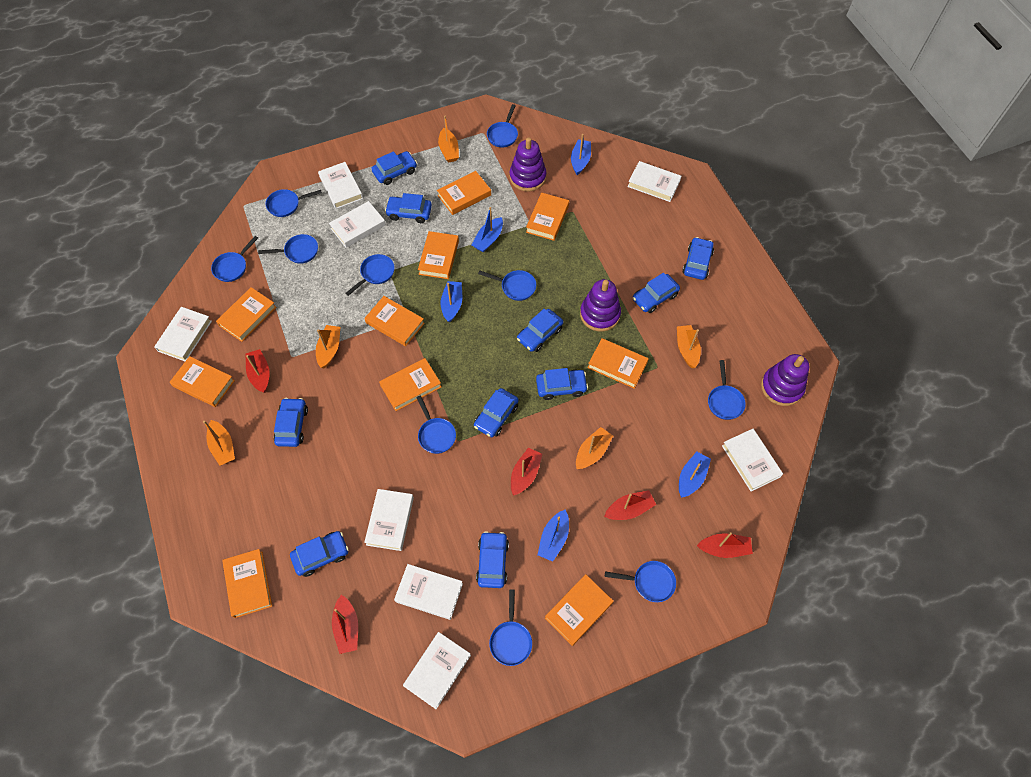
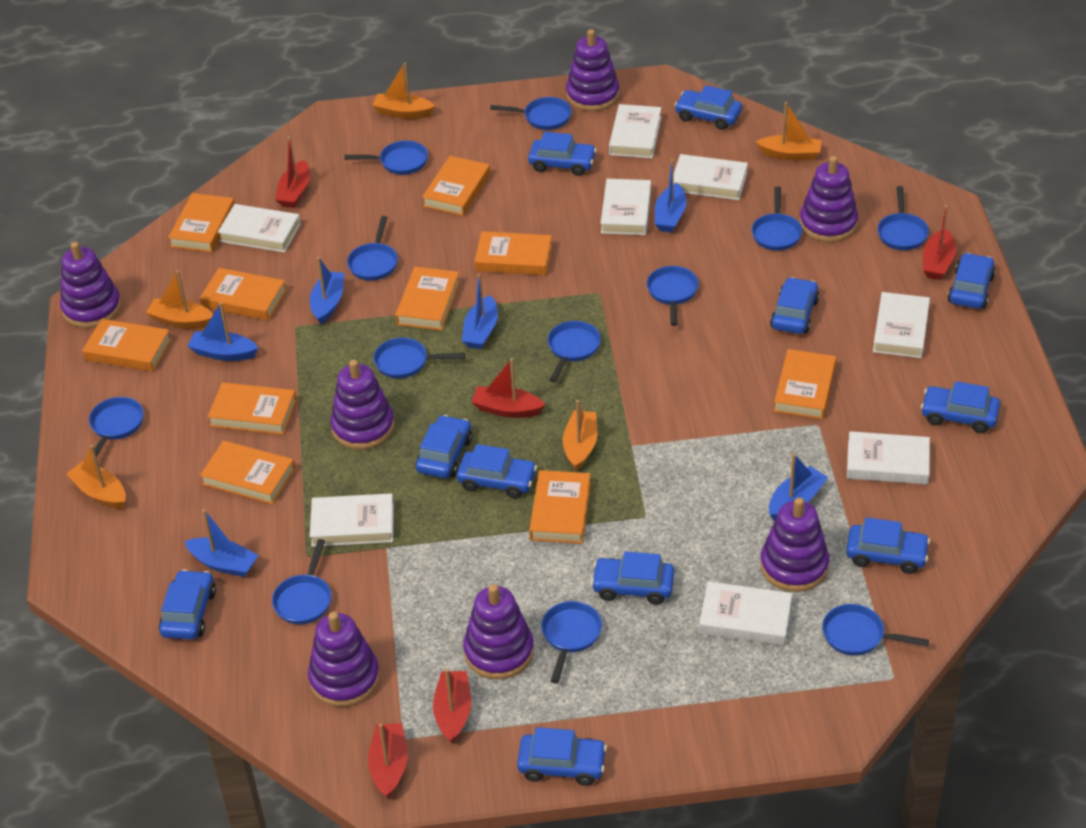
blue boat: [441,281,462,323] [472,207,503,252] [538,509,569,562] [571,134,591,175] [679,451,711,498] = 5 -> [185,509,258,577] [188,302,258,361] [310,257,344,324] [462,273,498,349] [655,159,686,232] [769,453,828,521] = 6
blue car: [274,398,308,447] [290,531,349,577] [371,151,417,185] [385,193,432,223] [474,388,519,437] [476,531,509,588] [517,309,563,352] [536,368,588,400] [633,273,680,313] [683,237,714,280] = 10 -> [159,569,216,640] [415,415,472,478] [457,444,537,499] [517,727,607,786] [528,132,597,176] [591,552,674,605] [674,85,742,130] [770,277,820,334] [846,517,930,574] [921,381,1000,433] [948,253,996,309] = 11
blue pan: [211,236,258,282] [258,234,318,264] [266,189,322,217] [345,254,395,296] [416,395,456,454] [478,270,536,301] [487,104,518,148] [489,590,532,666] [605,561,676,602] [708,360,746,420] = 10 -> [89,397,144,457] [272,539,332,624] [345,140,428,175] [347,216,398,281] [373,338,465,379] [490,97,572,130] [541,601,602,683] [548,321,601,382] [646,266,699,326] [751,187,802,251] [822,604,929,656] [877,186,929,250] = 12
purple stacking toy: [510,137,546,192] [580,279,621,331] [761,354,809,406] = 3 -> [60,242,121,328] [308,612,380,707] [330,359,395,450] [463,584,534,679] [566,29,619,111] [760,497,829,592] [800,156,858,242] = 7

